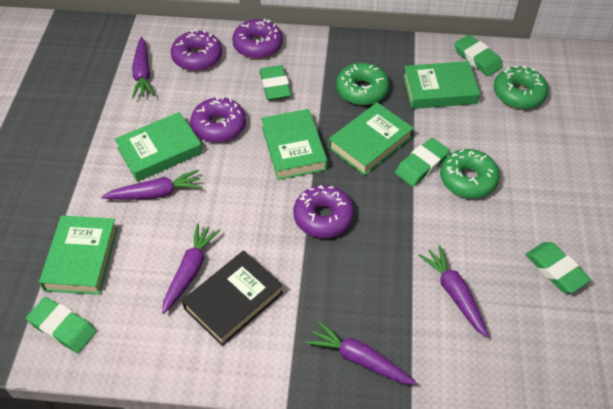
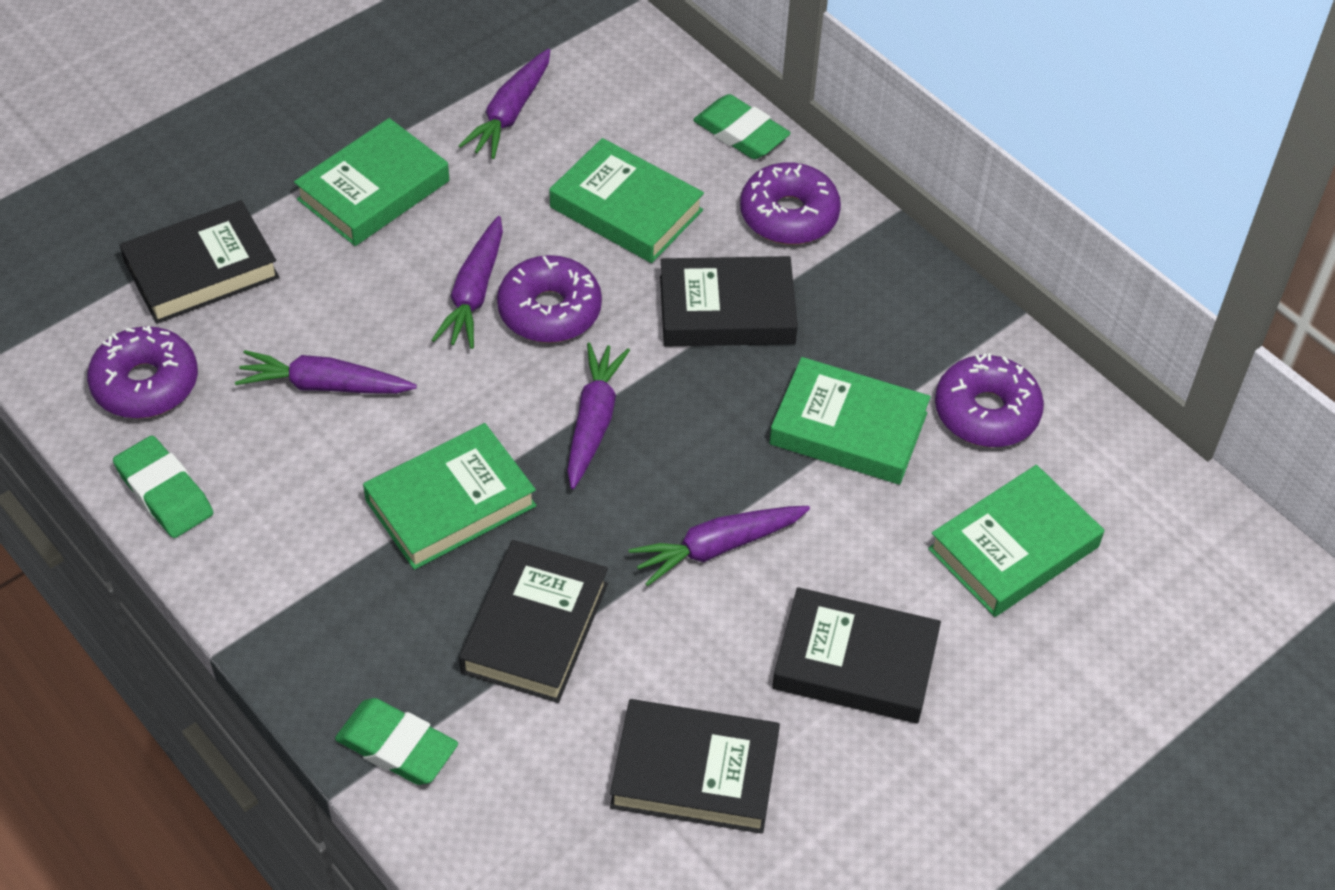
black book: [182,250,283,346] = 1 -> [120,200,279,324] [459,540,608,703] [610,699,780,834] [660,256,798,347] [772,587,941,723] = 5
green donut: [336,63,389,105] [440,149,500,199] [494,66,548,109] = 3 -> none = 0
green eraser: [26,297,97,353] [260,65,291,100] [395,138,450,187] [454,35,503,76] [525,242,591,293] = 5 -> [113,436,213,538] [335,698,458,785] [693,94,791,159] = 3

